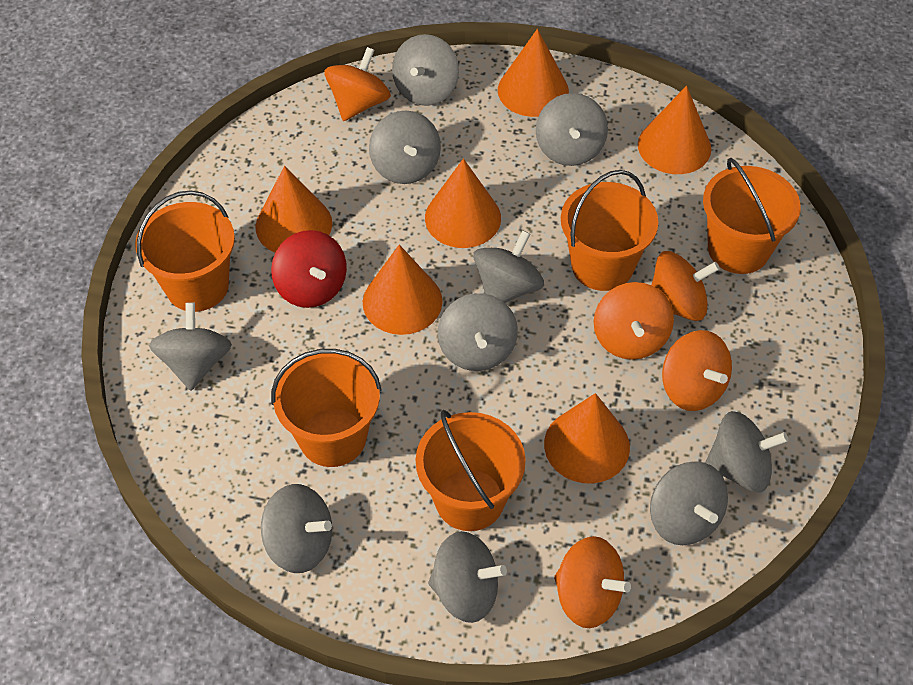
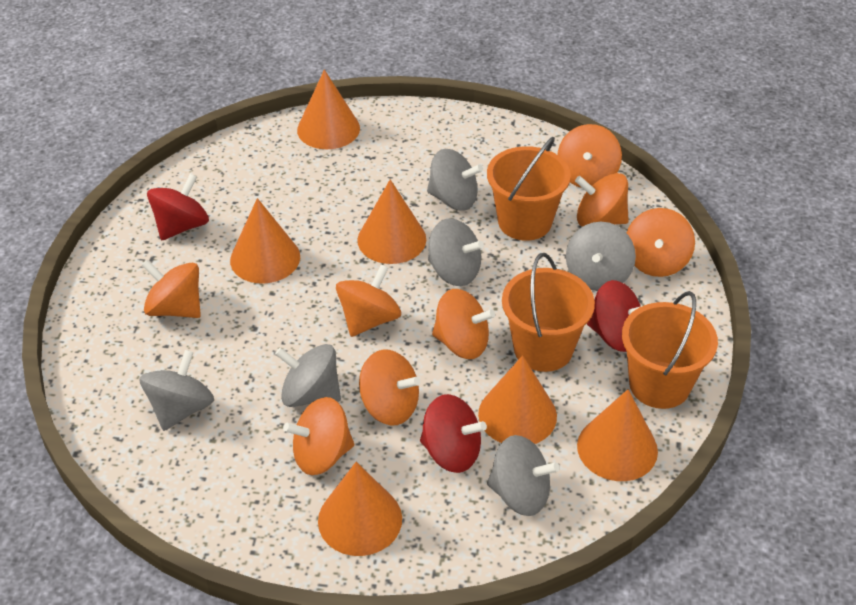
grey spinning top: [149,302,232,391] [261,484,332,573] [369,110,441,184] [392,34,459,106] [428,531,507,623] [438,293,518,371] [473,230,544,303] [536,93,608,166] [650,461,728,545] [705,411,789,492] = 10 -> [139,350,214,431] [275,344,341,407] [427,149,483,211] [428,218,484,286] [487,435,560,516] [566,222,636,291] = 6
orange bucket: [135,190,235,312] [271,349,382,467] [416,410,526,531] [561,170,658,291] [703,158,801,274] = 5 -> [487,137,571,241] [502,253,595,372] [622,291,718,409] = 3
orange spinning top: [324,47,391,121] [554,536,631,628] [594,282,674,360] [651,251,720,321] [662,330,732,411] = 5 -> [142,259,201,318] [283,397,354,475] [336,264,401,337] [359,349,420,425] [432,289,495,359] [558,124,622,188] [575,173,629,227] [627,208,695,277] = 8
red spinning top: [271,230,347,308] = 1 -> [147,174,209,240] [420,394,487,473] [587,280,642,352] = 3

